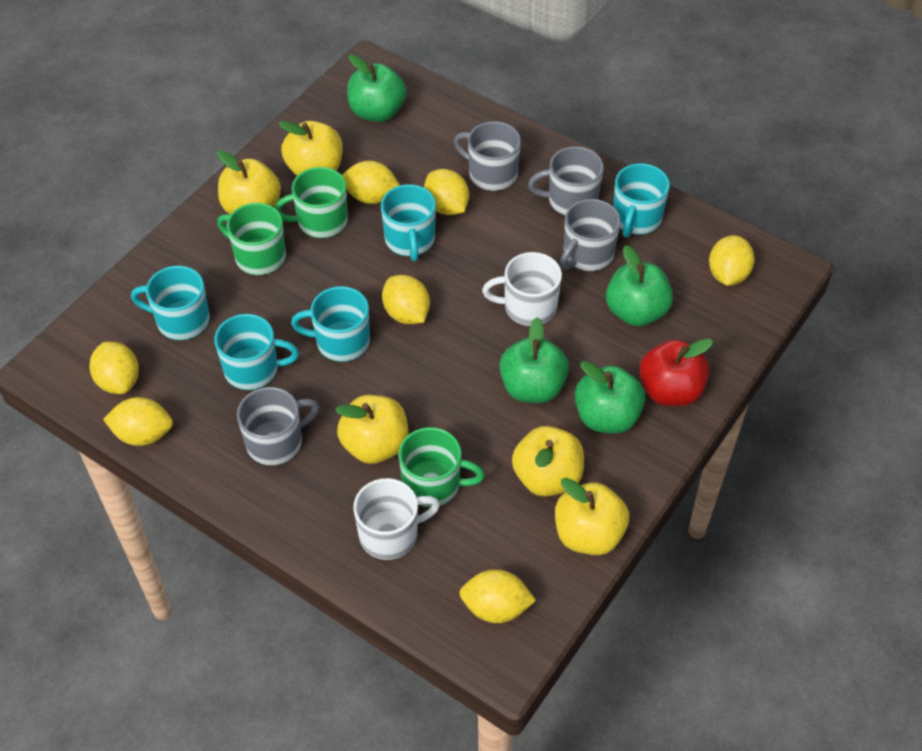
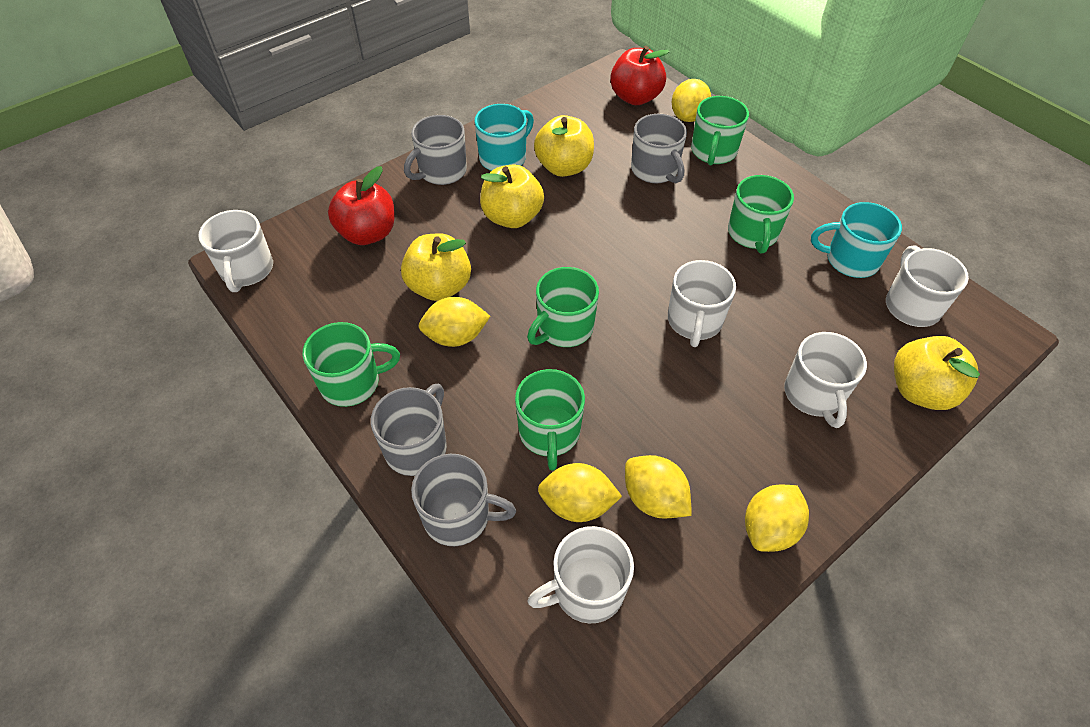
green apple: [347,54,406,122] [499,317,569,403] [575,361,646,433] [606,245,673,326] = 4 -> none = 0
green mug: [217,203,286,275] [274,167,348,238] [399,427,485,507] = 3 -> [303,322,400,407] [515,369,585,471] [527,267,599,347] [691,96,749,165] [728,175,794,253] = 5
red apple: [639,339,713,406] = 1 -> [328,166,395,245] [610,46,670,105] = 2
turquoise mug: [131,266,210,340] [214,314,299,390] [291,286,370,362] [381,184,436,261] [613,163,670,238] = 5 -> [475,104,534,171] [811,202,902,278] = 2
white mug: [353,478,440,560] [482,252,562,326] = 2 -> [198,210,273,292] [527,526,634,624] [668,260,736,347] [784,332,867,428] [886,245,969,327] = 5
yellow apple: [217,150,281,215] [278,121,343,176] [335,395,409,464] [512,426,584,497] [555,478,629,555] = 5 -> [401,233,471,301] [480,164,544,228] [534,115,594,177] [894,336,980,410] = 4
yellow lemon: [89,342,139,394] [103,397,173,446] [342,161,400,204] [382,275,430,324] [424,169,469,215] [459,569,536,623] [709,235,755,286] = 7 -> [419,297,490,347] [538,463,622,522] [625,455,692,519] [671,79,711,122] [745,485,809,552] = 5

